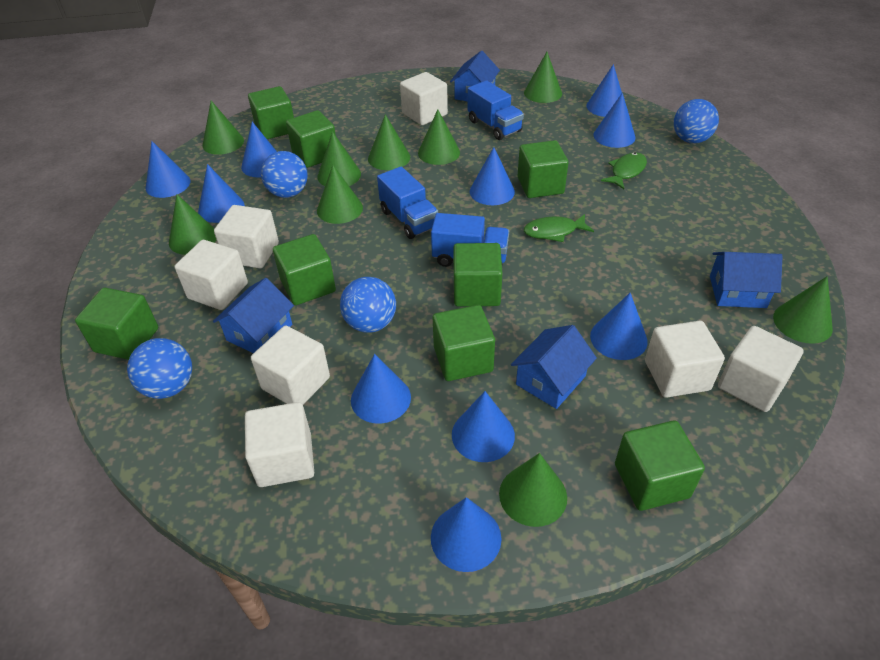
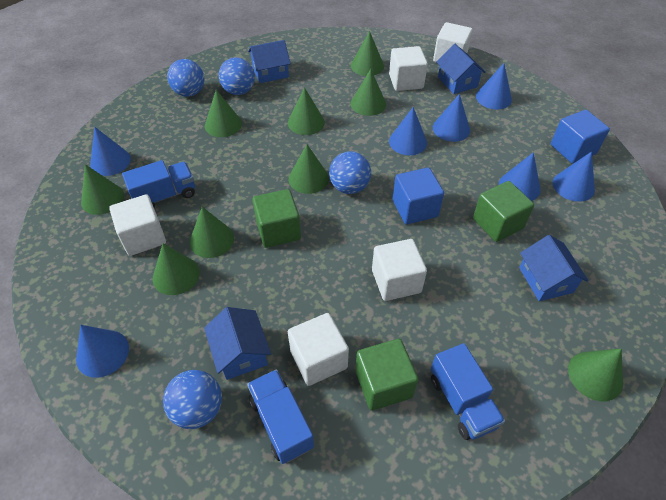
blue cone: [146,141,190,198] [198,164,245,223] [241,122,277,177] [351,354,411,423] [431,497,501,572] [452,391,515,462] [470,147,515,205] [586,64,622,117] [590,293,648,360] [593,93,636,148] = 10 -> [76,325,129,378] [90,127,131,176] [389,107,427,155] [433,94,470,142] [476,63,512,109] [499,152,540,201] [553,152,595,202] = 7
blue cube: none = 0 -> [392,168,444,224] [551,110,610,164] = 2
green cube: [75,288,158,360] [248,86,294,139] [273,234,336,305] [286,110,336,168] [433,305,495,381] [454,243,503,306] [518,140,569,198] [615,420,705,511] = 8 -> [252,189,301,248] [355,339,418,411] [473,181,534,242] = 3
green fish: [524,214,594,242] [601,152,647,189] = 2 -> none = 0
white cube: [174,240,248,310] [214,205,279,268] [245,402,314,487] [251,326,330,405] [400,72,448,125] [645,321,725,398] [718,326,804,412] = 7 -> [109,194,166,256] [288,313,349,386] [372,239,427,301] [389,46,428,91] [433,22,473,63] = 5

